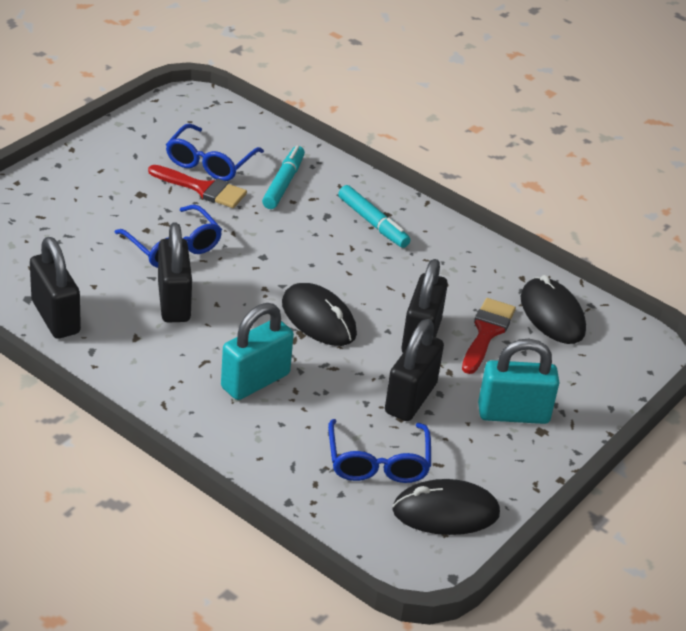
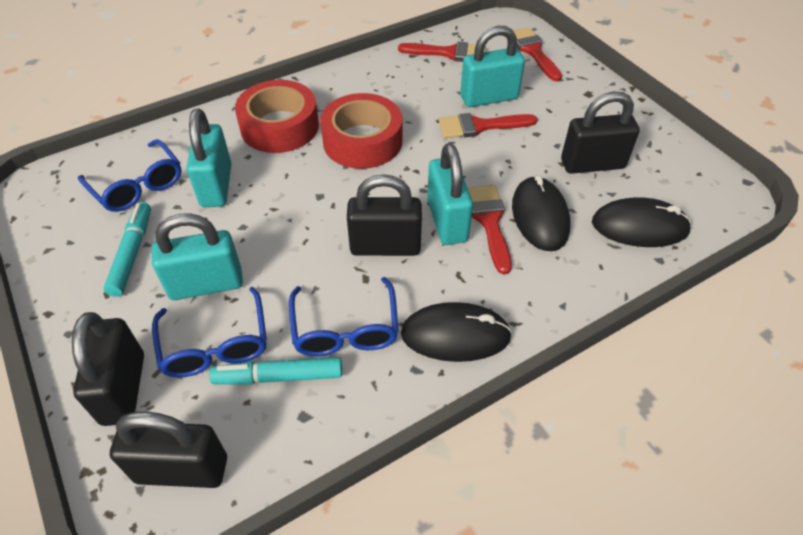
red brush: [148,165,247,208] [462,298,516,374] = 2 -> [398,42,486,62] [439,113,538,138] [467,185,512,274] [513,27,562,81] = 4
red tape: none = 0 -> [235,80,319,153] [320,93,402,169] = 2
turquoise padlock: [221,303,294,400] [478,339,559,424] = 2 -> [152,213,243,300] [187,109,232,207] [427,143,473,245] [460,26,525,107] = 4

